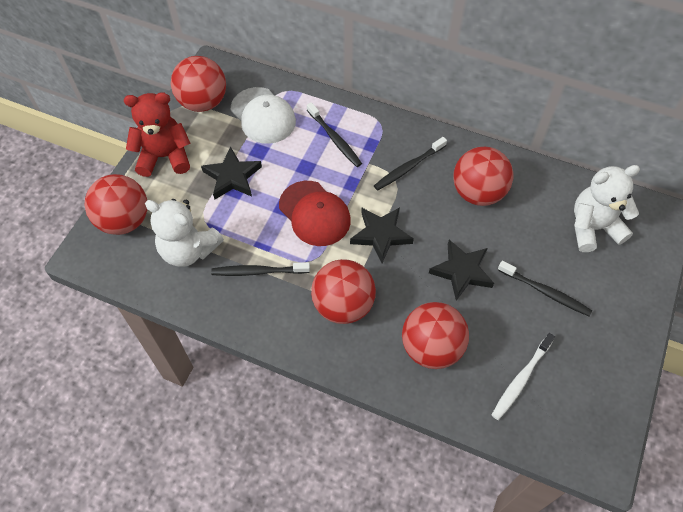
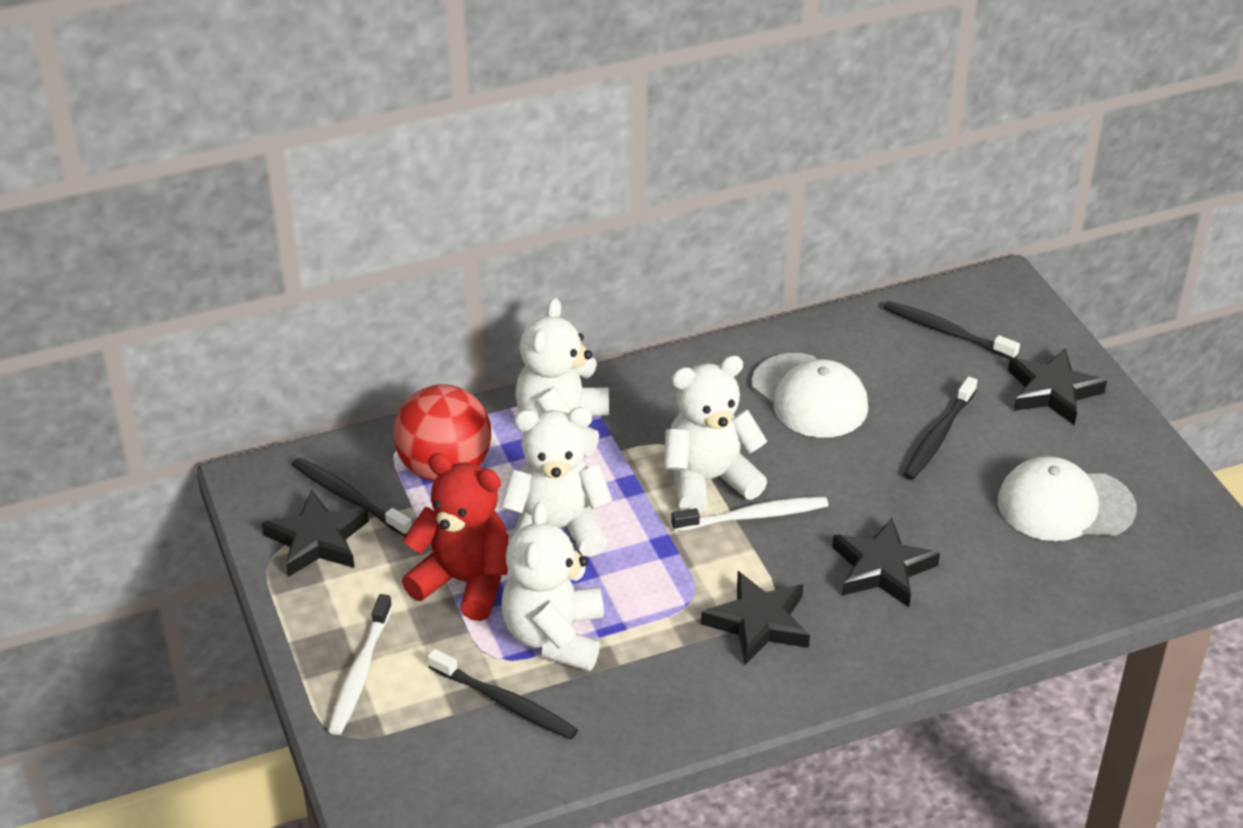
black star: [201,146,262,200] [350,207,414,263] [429,240,494,301] = 3 -> [261,490,369,577] [701,571,810,665] [832,518,940,607] [1008,348,1107,425] = 4
red ball: [85,174,148,235] [171,56,226,112] [311,259,376,324] [402,302,469,369] [453,147,513,206] = 5 -> [393,384,491,482] = 1
red cap: [279,181,351,246] = 1 -> none = 0
white cap: [231,87,296,144] = 1 -> [752,353,868,438] [998,456,1137,541] = 2
white teddy bear: [145,199,224,267] [574,165,640,252] = 2 -> [501,407,613,557] [502,502,604,671] [515,298,609,457] [664,355,767,513] = 4
white toothbrush: [492,333,555,420] = 1 -> [328,594,392,735] [671,497,828,531] = 2

